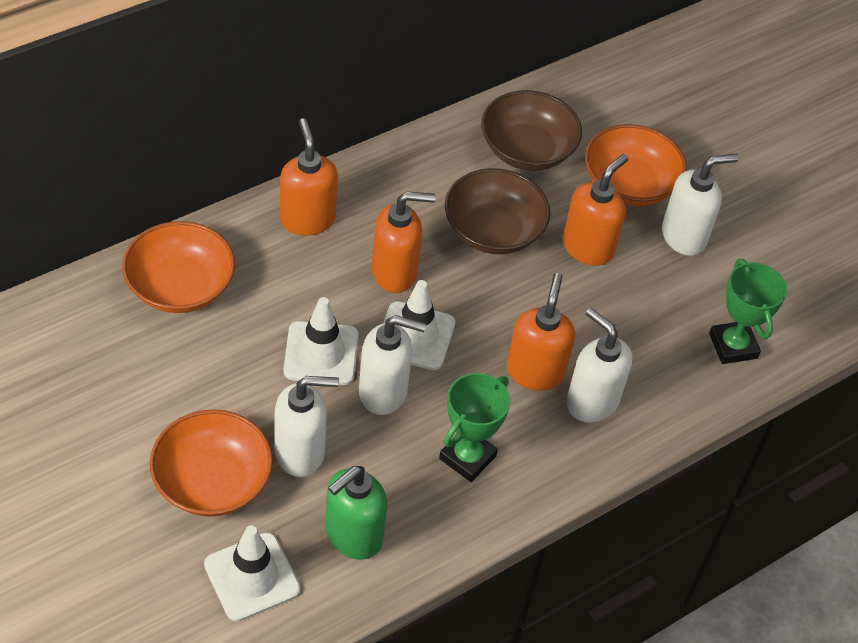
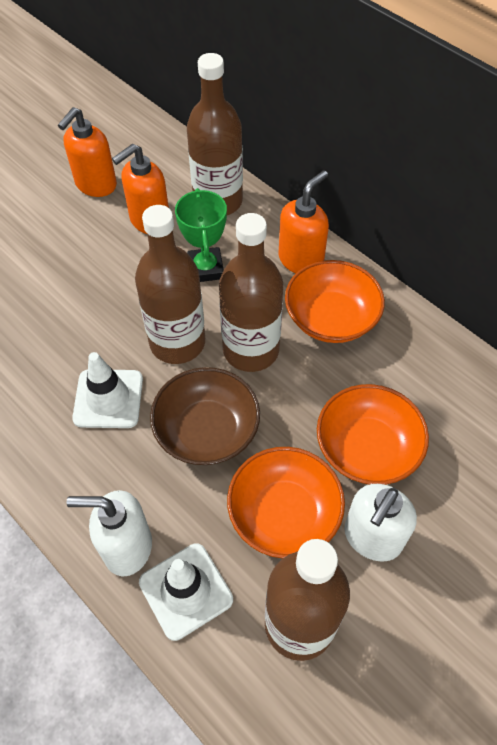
brown bottle: none = 0 -> [135,205,205,364] [187,53,243,215] [219,213,283,372] [265,539,350,661] = 4
brown bowl: [445,168,550,254] [481,90,582,171] = 2 -> [150,367,260,465] = 1
green soap dispenser: [325,466,387,560] = 1 -> none = 0
green trophy: [439,373,511,482] [709,259,787,364] = 2 -> [175,188,227,282] = 1
orange soap dispenser: [280,118,338,236] [372,191,436,293] [507,273,575,391] [563,154,628,266] = 4 -> [58,107,117,197] [112,144,169,234] [279,170,329,273] = 3
white soap dispenser: [275,376,339,477] [359,315,426,415] [566,308,632,423] [662,154,739,256] = 4 -> [67,490,152,576] [344,484,417,562] = 2
white traffic cone: [204,525,301,622] [283,297,359,385] [383,280,455,370] = 3 -> [72,352,143,428] [139,543,233,641] = 2

